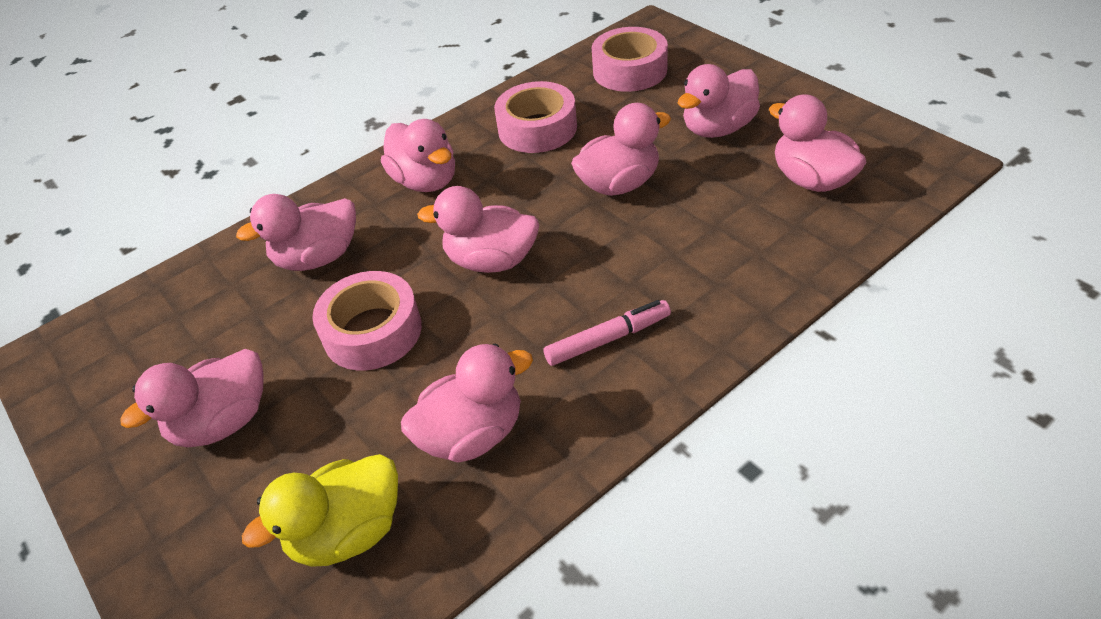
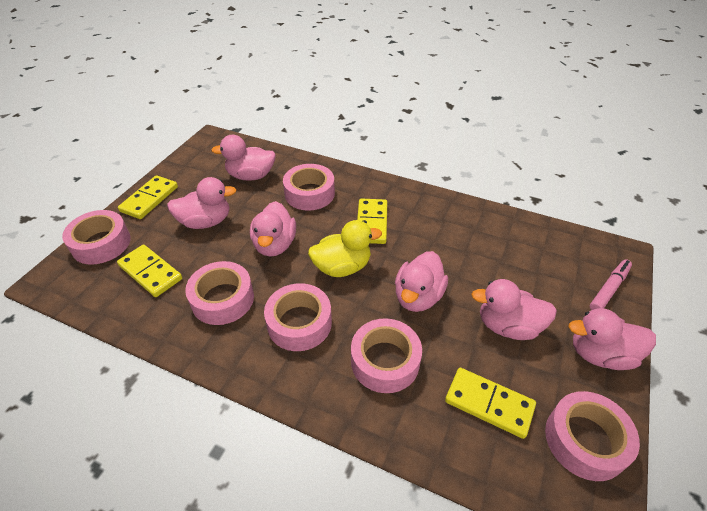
pink duck: [120,349,263,447] [236,194,356,271] [381,119,455,192] [401,344,533,463] [417,186,539,273] [571,103,671,196] [678,64,760,138] [769,95,866,192] = 8 -> [167,177,236,229] [211,135,276,181] [250,201,296,256] [395,251,448,312] [471,279,557,340] [569,308,656,370] = 6
pink tape: [313,271,422,370] [494,81,577,153] [592,27,668,92] = 3 -> [62,210,131,265] [185,261,254,325] [264,283,332,351] [283,164,335,211] [351,318,422,393] [545,391,640,481] = 6
yellow domino: none = 0 -> [117,245,182,297] [118,175,178,219] [357,198,387,244] [445,368,536,439] = 4

